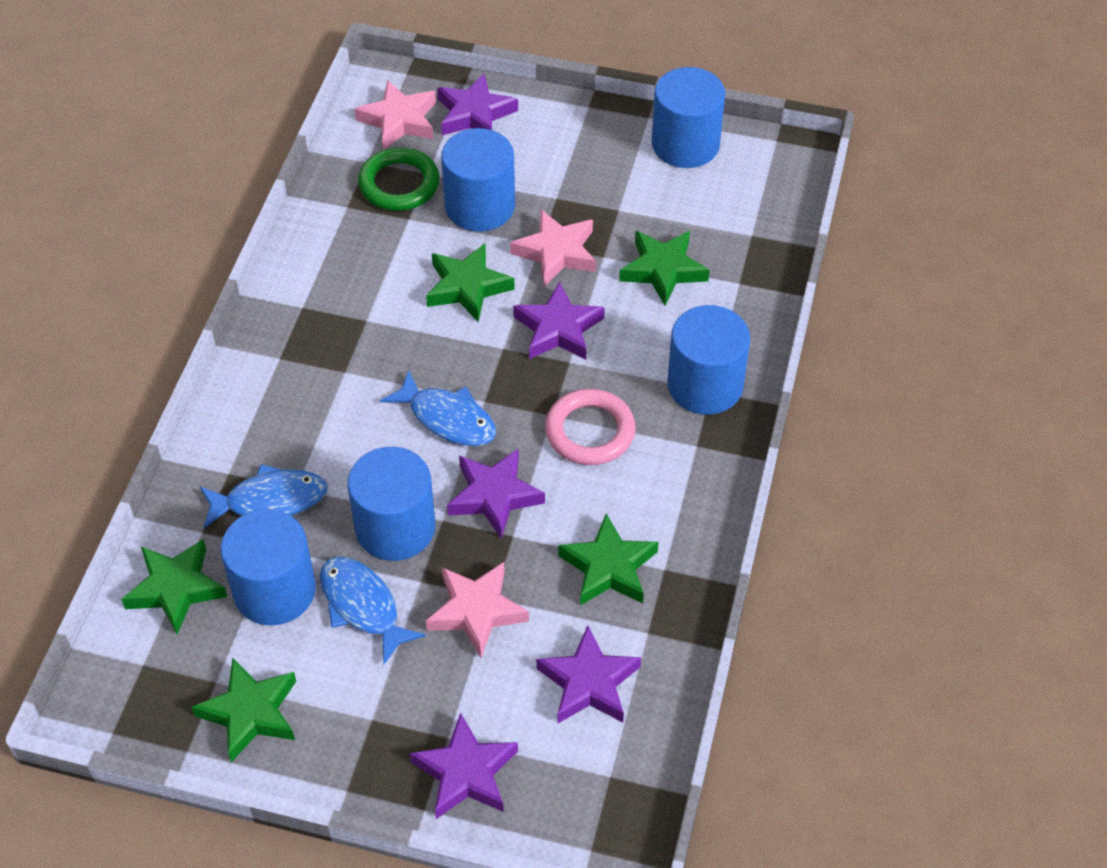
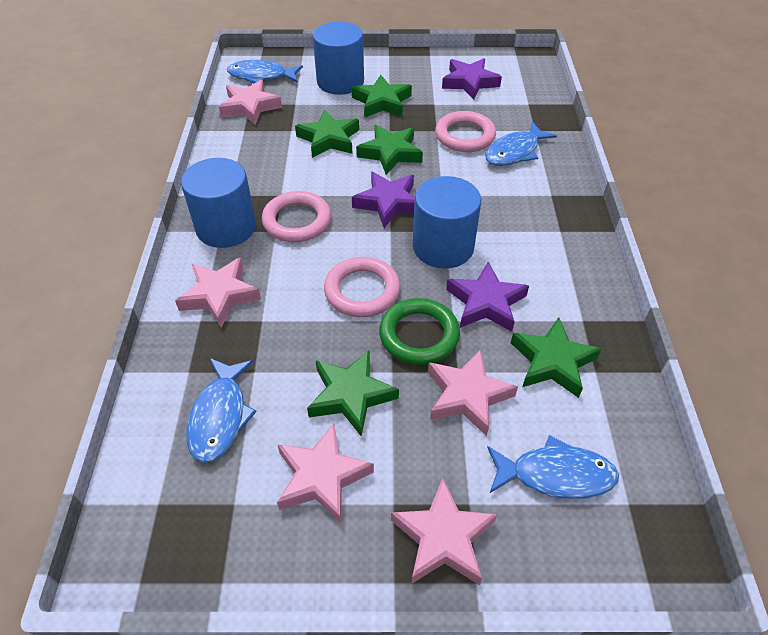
blue cylinder: [221,509,316,626] [348,447,436,561] [441,128,515,232] [652,67,725,168] [668,305,750,415] = 5 -> [181,158,256,248] [313,22,364,95] [413,176,481,269] = 3
blue fish: [200,464,328,528] [320,557,426,664] [380,370,496,446] = 3 -> [186,358,257,463] [227,60,303,83] [485,122,557,166] [487,435,619,499] = 4
pink ring: [545,389,636,465] = 1 -> [262,191,331,242] [324,257,400,317] [435,111,496,152] = 3
pink star: [355,80,436,150] [426,562,529,658] [510,210,596,286] = 3 -> [175,257,261,327] [219,80,282,125] [277,424,374,523] [391,478,498,585] [428,349,518,436] = 5
purple star: [410,713,518,819] [437,73,518,135] [447,449,545,539] [513,282,605,360] [536,625,641,723] = 5 -> [352,172,415,228] [442,58,502,99] [446,262,529,332] = 3

